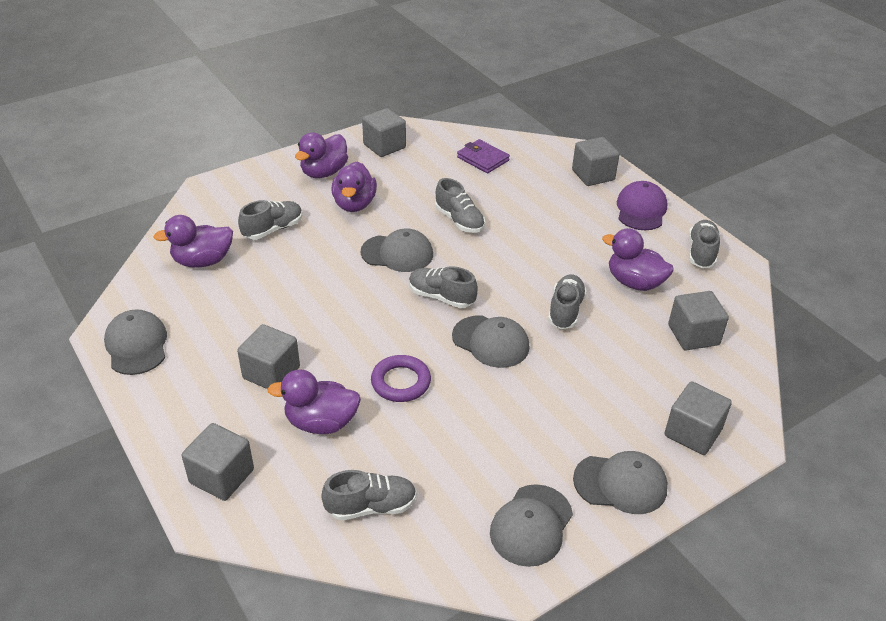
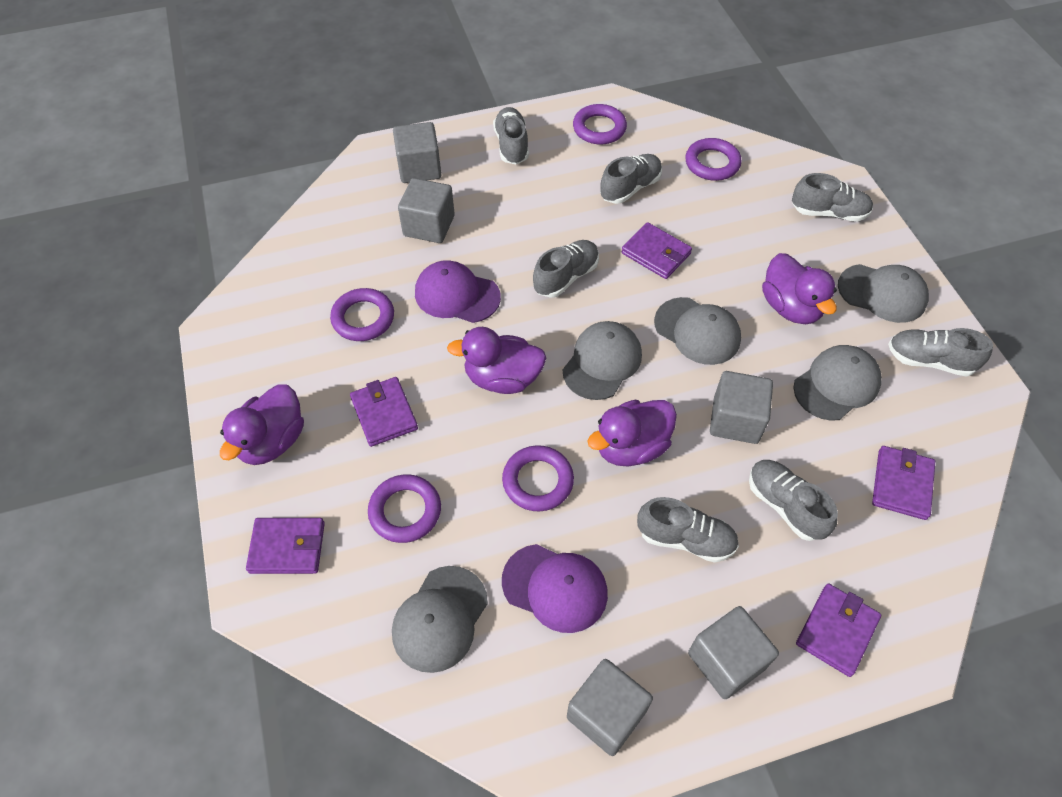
grey cube: [181,423,254,501] [237,324,300,389] [362,108,406,157] [572,137,620,186] [664,381,732,455] [668,291,729,350] = 6 -> [393,122,441,183] [398,178,455,243] [567,659,653,756] [688,606,779,699] [710,371,773,444] = 5
grey shoe: [238,200,303,239] [321,470,417,520] [409,266,478,308] [435,178,485,233] [548,274,587,329] [689,220,720,268] = 6 -> [493,107,529,165] [533,240,599,298] [600,154,662,204] [637,497,739,563] [749,460,838,541] [792,173,873,222] [888,328,993,377] = 7
purple cap: [617,181,667,230] = 1 -> [415,260,501,323] [502,544,608,633] = 2
purple duck: [153,215,233,268] [267,369,361,434] [295,132,348,178] [331,162,377,212] [602,228,674,291] = 5 -> [220,384,304,465] [447,327,546,394] [587,400,677,466] [762,253,837,324] = 4
purple ring: [371,355,431,402] = 1 -> [330,288,394,341] [368,474,441,543] [502,445,574,511] [573,104,627,145] [685,138,742,181] = 5
purple wallet: [457,139,510,173] = 1 -> [246,518,325,574] [350,377,418,447] [621,222,692,279] [796,583,881,677] [872,446,936,520] = 5

